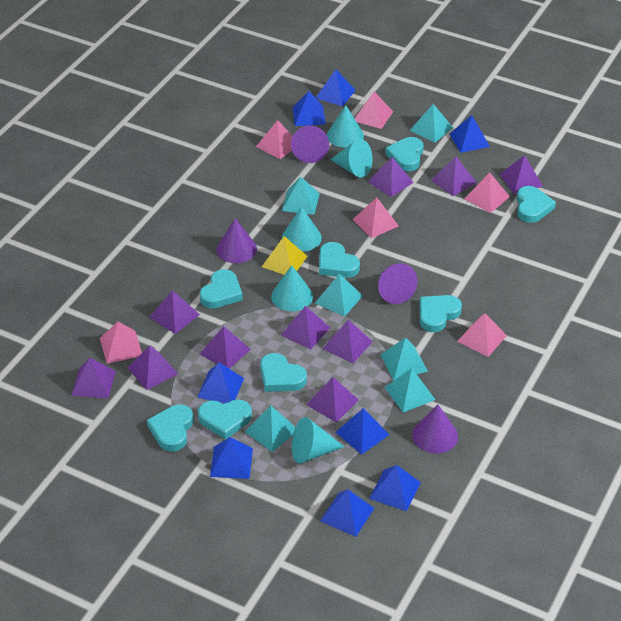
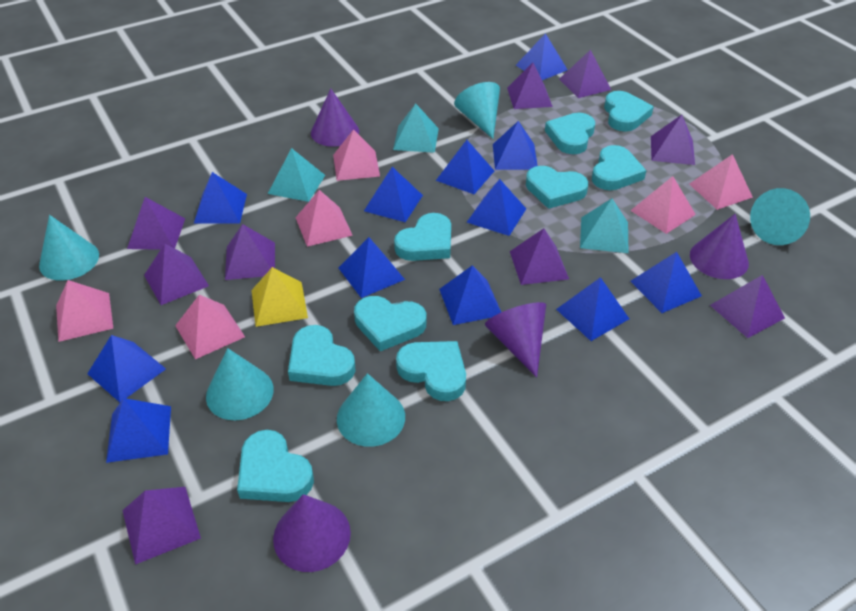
blue pyramid: [197,362,244,403] [210,437,253,479] [292,91,326,126] [315,70,356,107] [320,489,374,537] [335,408,390,455] [369,465,421,511] [449,115,490,153] = 8 -> [87,335,166,402] [106,398,171,463] [194,172,247,223] [339,237,405,298] [364,167,423,222] [436,140,494,194] [439,265,501,325] [467,179,526,236] [493,121,538,170] [516,33,568,80] [556,277,629,341] [630,252,702,313] = 12
purple pyramid: [71,358,116,399] [128,346,178,390] [149,290,200,334] [200,326,251,369] [281,306,330,349] [306,377,359,422] [323,320,373,363] [368,157,414,197] [431,156,477,196] [499,155,543,194] = 10 -> [122,487,201,565] [127,197,185,250] [144,244,209,305] [225,224,275,280] [507,63,553,109] [510,228,569,285] [559,50,611,98] [651,115,695,165] [710,275,785,338] = 9
turquoise heart: [147,405,193,451] [198,399,252,440] [200,269,243,309] [260,353,307,392] [319,242,360,278] [385,137,423,171] [420,295,462,332] [516,186,556,223] = 8 -> [237,430,314,502] [288,325,355,386] [354,296,426,351] [394,213,451,261] [396,341,466,401] [526,166,588,209] [545,113,595,154] [592,145,647,190] [604,91,654,132] = 9
turquoise pyramid: [245,406,295,452] [282,177,320,215] [315,274,363,317] [380,337,428,380] [385,368,436,412] [410,104,453,143] = 6 -> [268,148,325,202] [393,104,439,153] [580,199,629,253] = 3

